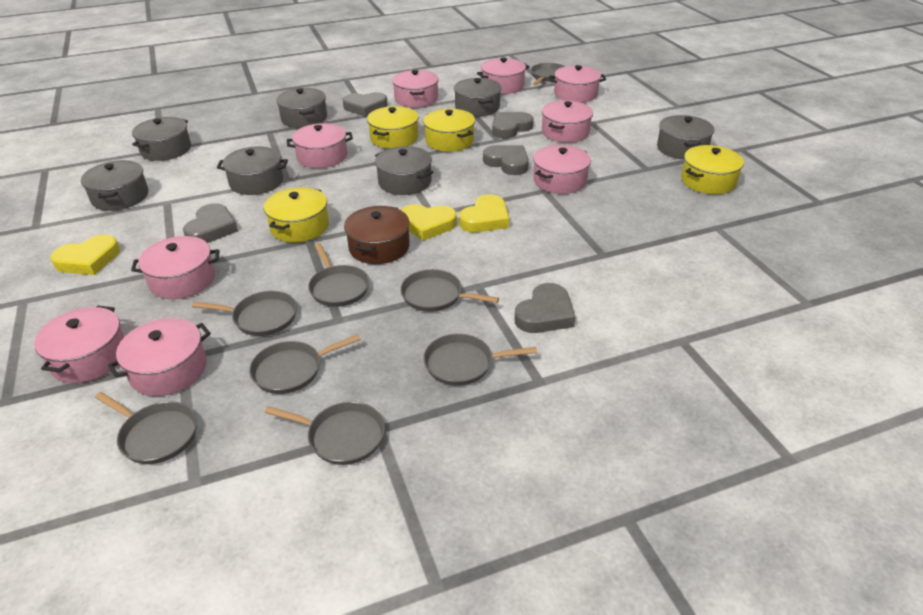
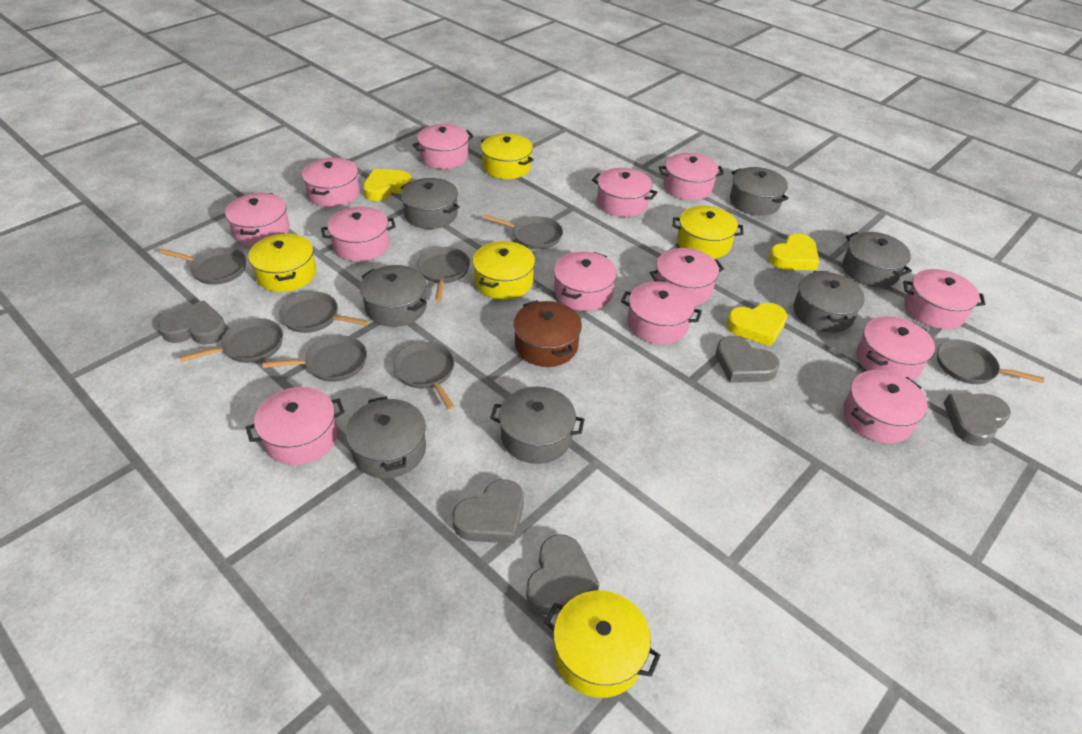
pink pot: [34,305,125,383] [108,318,211,396] [131,236,219,299] [287,123,353,168] [392,70,439,107] [477,58,529,94] [533,145,591,194] [542,100,593,143] [549,65,606,102] = 9 -> [225,193,290,246] [246,387,345,465] [302,158,360,207] [321,207,396,261] [412,124,474,169] [554,252,617,311] [592,168,658,217] [621,281,702,344] [650,248,724,306] [659,153,724,200] [843,370,928,443] [856,316,935,380] [903,269,985,329] = 13
yellow pot: [264,187,329,243] [367,106,419,149] [423,109,475,152] [681,145,744,194] = 4 -> [248,233,316,292] [473,241,535,300] [481,133,534,179] [544,591,661,698] [673,206,743,259] = 5

